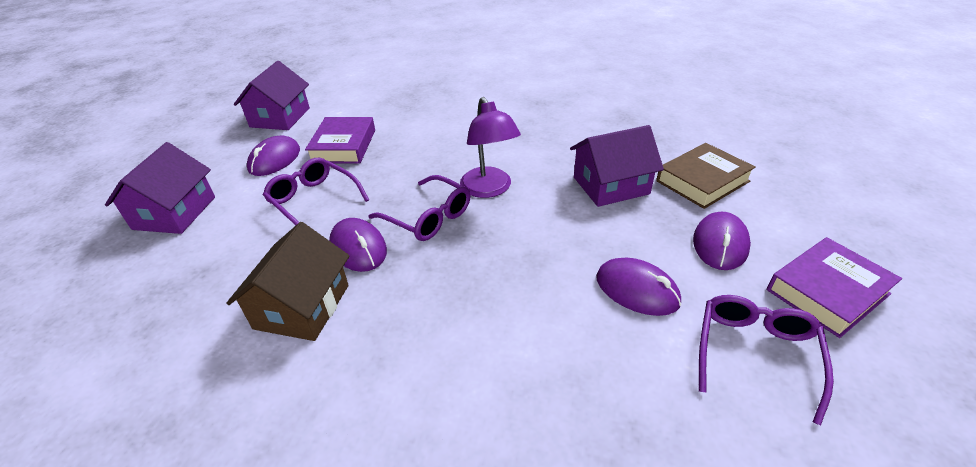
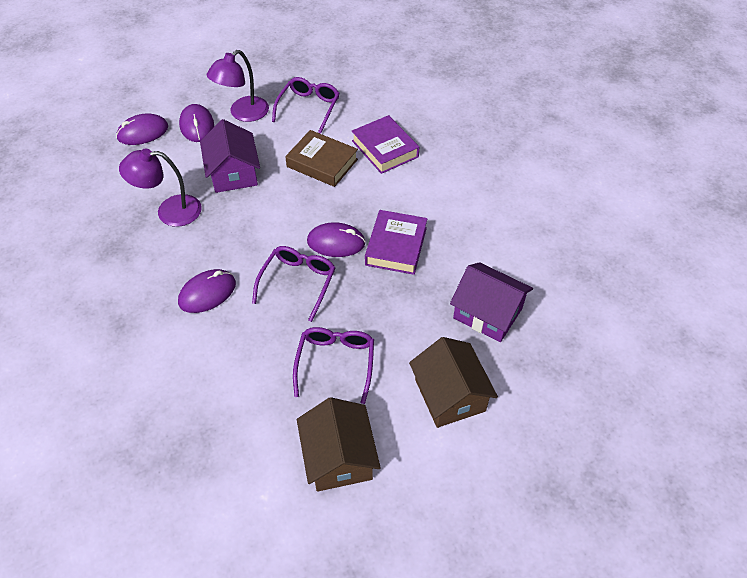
brown house: [226,222,350,341] = 1 -> [297,397,381,492] [409,337,498,428] = 2
purple house: [105,142,215,234] [234,61,310,130] [570,125,664,207] = 3 -> [200,119,260,193] [450,262,533,342] = 2
purple lamp: [460,97,521,198] = 1 -> [119,149,202,227] [207,50,269,122] = 2

